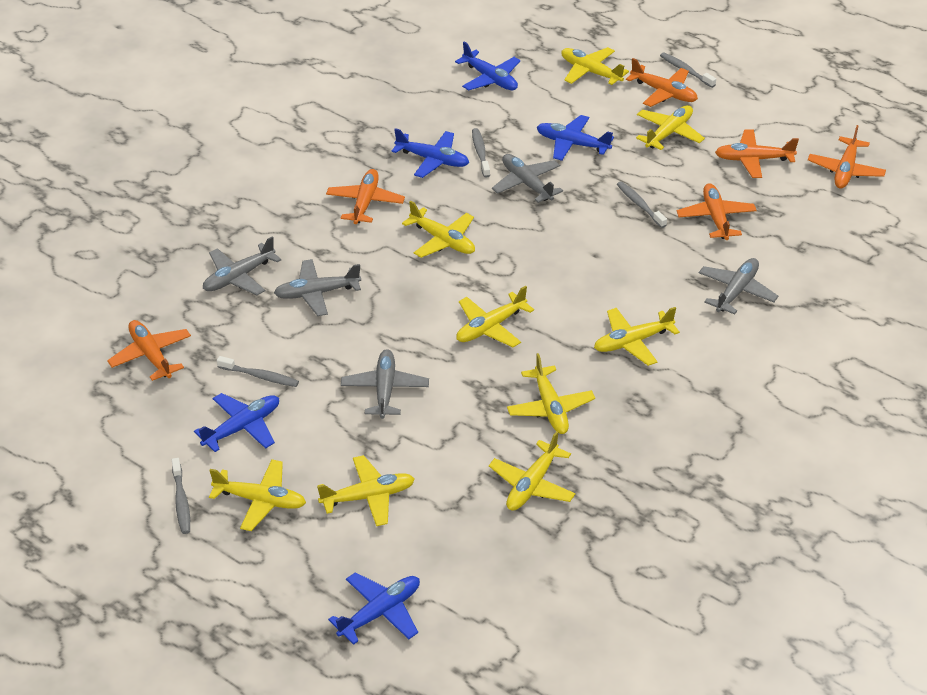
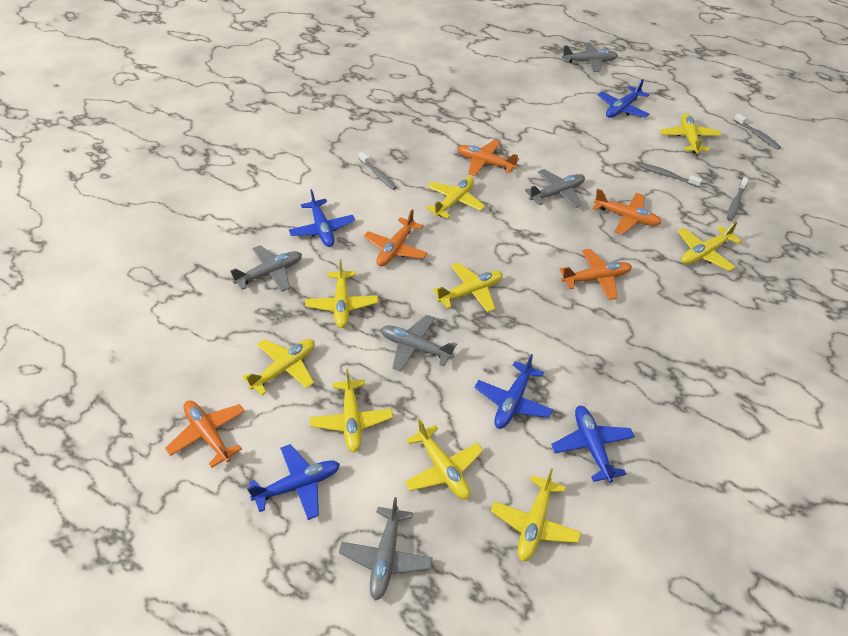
grey toothbrush: [172,458,190,534] [217,356,299,387] [472,128,490,177] [617,181,667,228] [660,52,716,88] = 5 -> [359,152,397,190] [641,163,702,188] [727,177,749,221] [734,113,781,150] = 4
orange plane: [107,320,191,381] [326,169,405,224] [626,58,698,107] [677,183,757,240] [715,129,799,178] [808,125,886,189] = 6 -> [165,400,245,468] [364,209,427,267] [458,140,519,176] [560,249,632,300] [593,189,661,234] = 5

